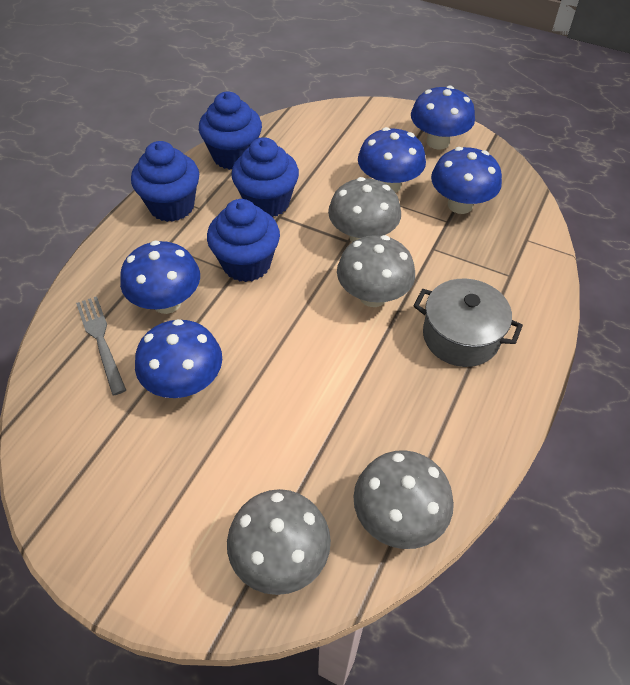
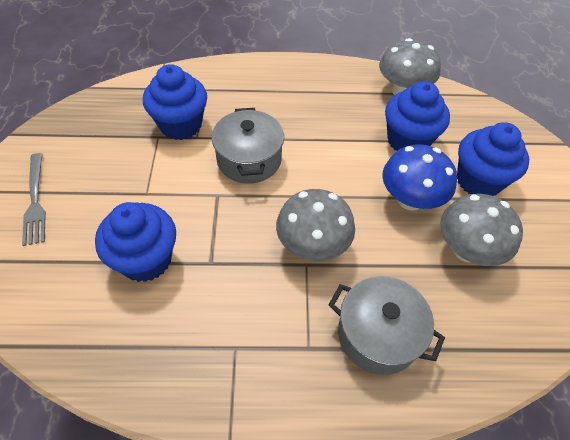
blue mushroom: [120,241,200,314] [135,319,222,398] [358,127,426,193] [411,86,475,150] [431,147,502,214] = 5 -> [382,144,457,211] = 1
grey mushroom: [227,489,331,595] [328,177,401,242] [337,235,415,307] [353,450,454,549] = 4 -> [276,189,355,261] [379,38,441,95] [440,194,523,266] = 3
grey pot: [414,279,523,367] = 1 -> [212,108,284,184] [329,276,445,375] = 2

